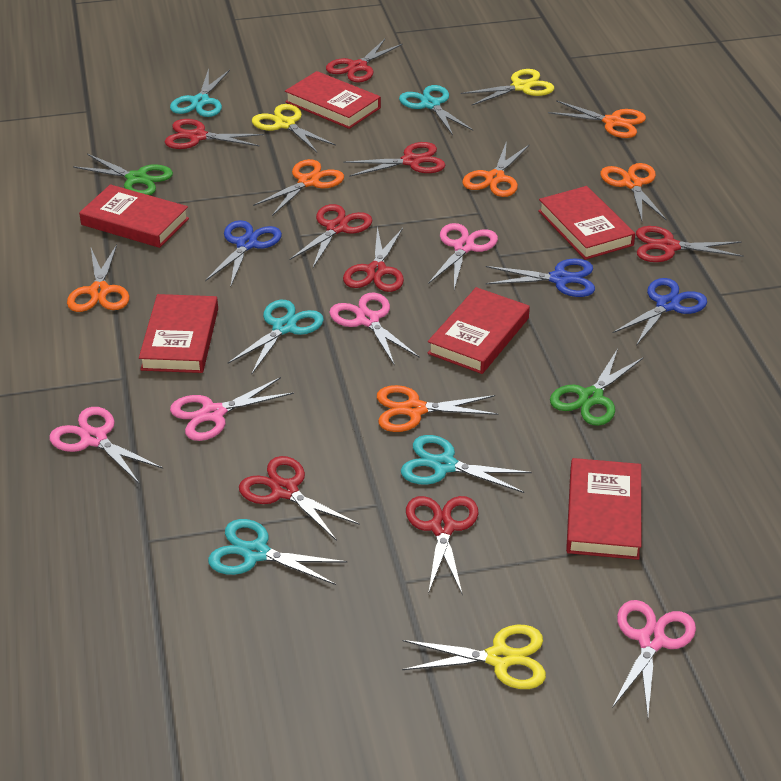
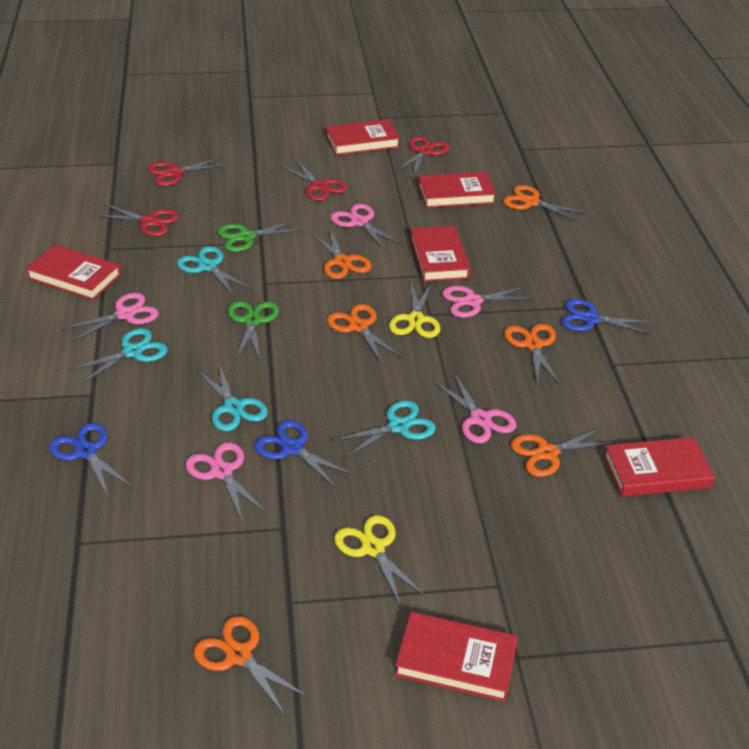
red scissors: [165,119,265,149] [239,456,359,541] [289,204,372,268] [326,39,403,82] [343,142,445,177] [343,227,404,292] [406,496,478,594] [636,226,744,262] = 8 -> [94,203,179,236] [147,157,228,186] [281,159,347,201] [395,136,449,176] = 4
turquoise scissors: [170,68,230,117] [208,519,348,585] [228,300,324,374] [399,85,473,135] [401,435,532,493] = 5 -> [68,328,168,385] [177,246,253,297] [196,363,268,431] [332,400,436,458] = 4
yellow scissors: [252,104,336,152] [402,625,546,689] [461,69,554,106] = 3 -> [334,515,426,607] [389,283,440,338] = 2

